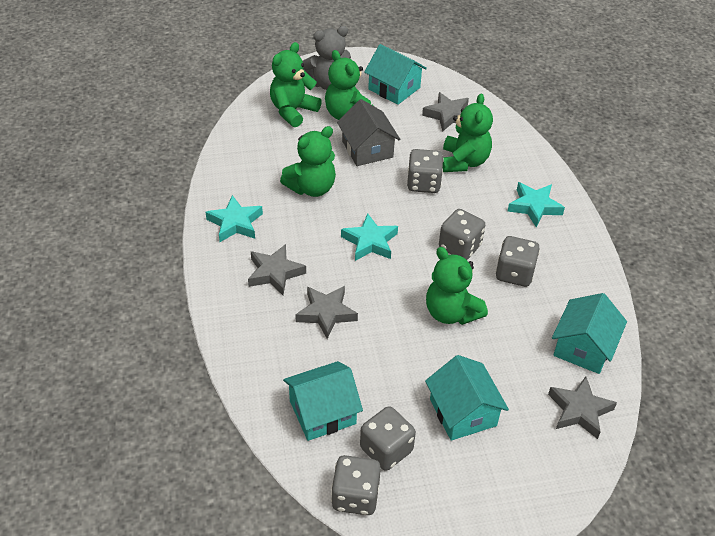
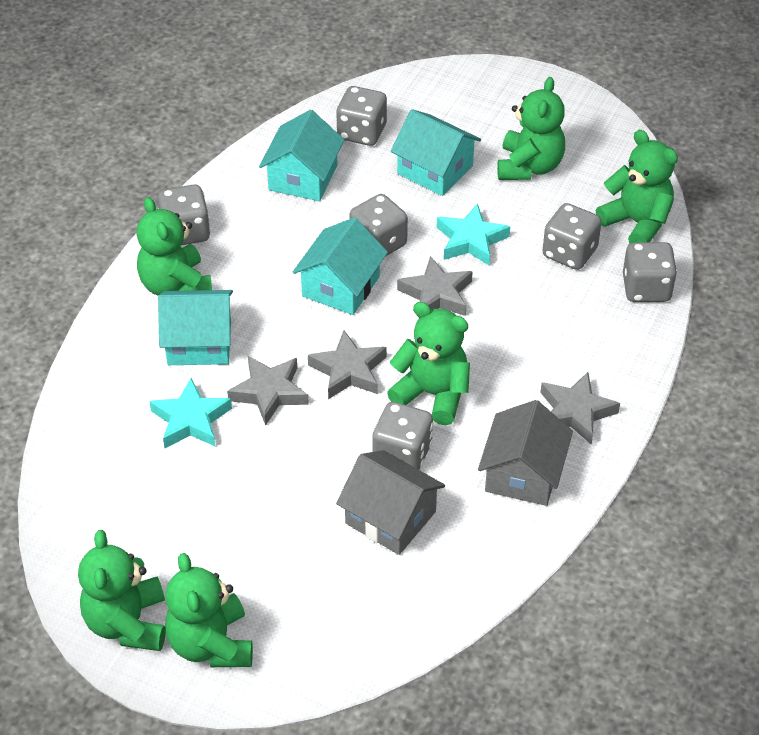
green teddy bear: [270,42,322,127] [280,126,336,197] [325,50,374,120] [426,247,488,325] [443,93,493,172] = 5 -> [78,530,166,651] [137,197,212,295] [165,553,253,667] [387,302,470,425] [497,77,565,180] [596,130,678,243] = 6
grey dice: [331,455,381,515] [360,406,416,471] [407,149,444,193] [439,209,485,260] [496,236,540,287] = 5 -> [158,185,211,245] [336,86,387,146] [349,194,408,257] [372,402,433,470] [542,203,602,270] [623,242,677,302] = 6
grey house: [337,99,400,166] = 1 -> [336,450,445,555] [478,400,573,506] = 2
grey teddy bear: [303,26,351,90] = 1 -> none = 0
turquoise star: [206,195,263,242] [341,213,398,261] [507,182,565,227] = 3 -> [149,378,232,448] [437,203,510,265] = 2

